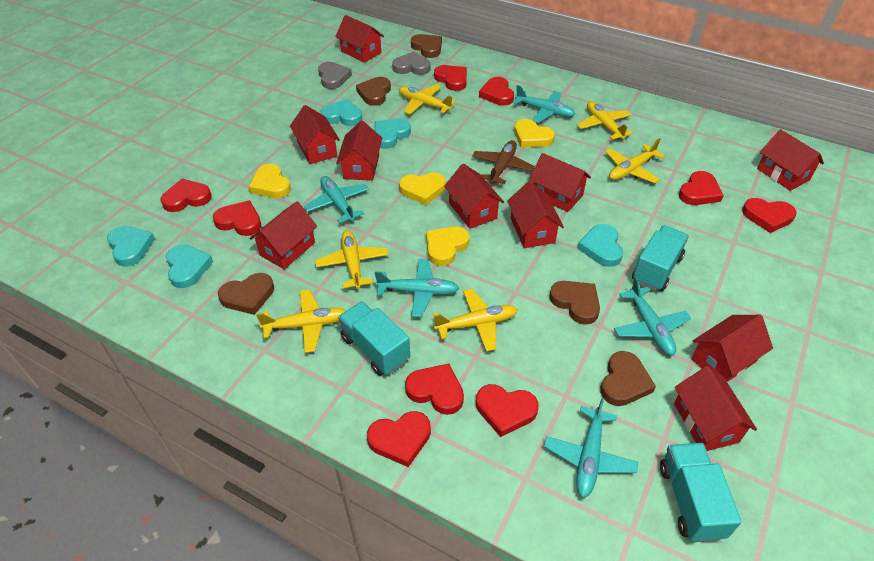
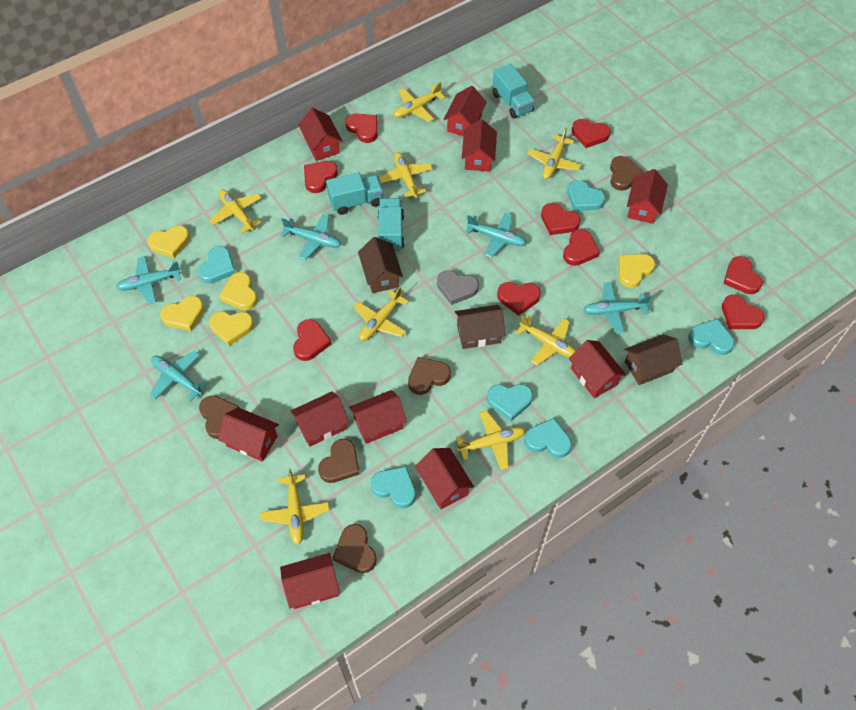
brown house: none = 0 -> [358,237,403,293] [455,305,505,349] [624,334,683,385] = 3
brown plane: [472,140,535,184] = 1 -> none = 0
grey heart: [318,62,352,89] [392,52,431,75] = 2 -> [437,270,479,305] = 1
turquoise heart: [107,226,155,267] [166,244,213,288] [320,99,362,126] [374,119,411,149] [577,224,623,267] = 5 -> [198,246,236,284] [371,466,416,508] [487,384,533,421] [524,418,572,458] [567,180,605,211] [688,319,734,355] = 6
yellow heart: [248,164,291,198] [399,172,446,205] [426,227,469,266] [514,119,555,148] = 4 -> [147,225,190,258] [160,296,204,331] [209,311,254,346] [219,272,258,310] [618,254,655,288] = 5
yellow plane: [256,289,346,353] [315,230,389,289] [399,84,456,114] [433,289,518,352] [577,101,633,140] [605,138,665,183] = 6 -> [209,190,262,233] [260,468,330,545] [353,287,409,341] [379,152,433,198] [394,82,445,122] [456,411,526,470] [516,316,576,365] [527,128,581,179] = 8

